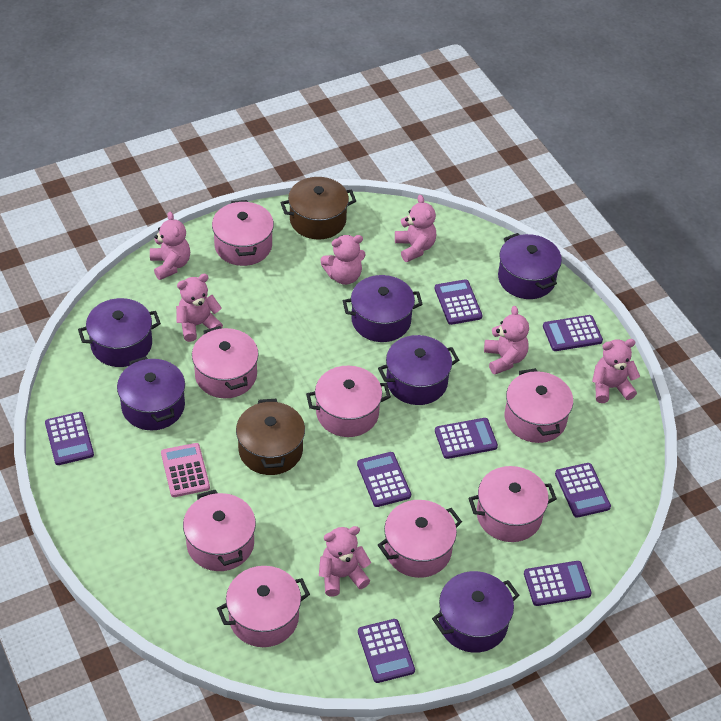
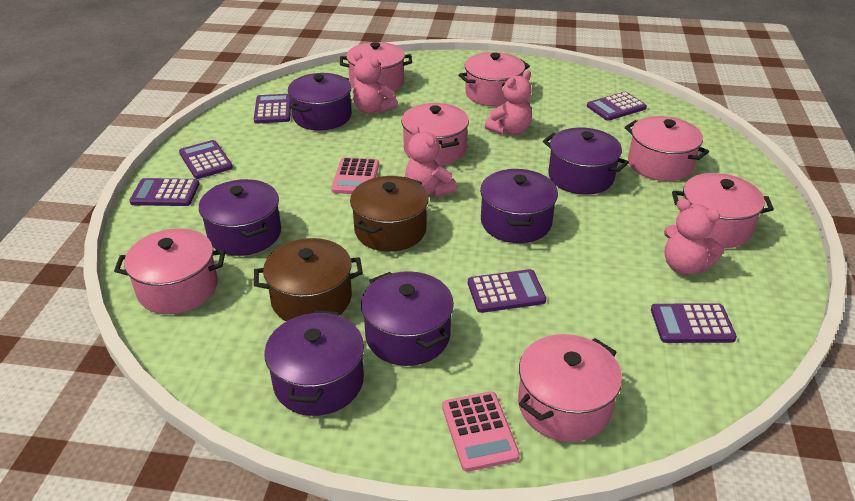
pink calculator: [161,443,210,497] = 1 -> [331,157,379,194] [442,392,520,472] = 2
pink pot: [183,490,256,571] [192,326,259,398] [212,200,274,266] [217,566,310,647] [306,366,391,437] [378,500,462,578] [468,466,557,542] [505,368,573,443] = 8 -> [114,228,225,314] [340,42,412,91] [401,103,469,165] [459,52,530,106] [518,334,622,442] [625,116,709,181] [672,173,774,248] = 7
pink teddy bear: [150,212,190,280] [176,274,223,342] [319,526,371,596] [320,235,366,285] [395,195,436,262] [484,306,529,375] [592,339,640,403] = 7 -> [353,52,398,114] [405,124,457,197] [485,70,532,135] [664,198,724,275] = 4
purple calculator: [45,412,94,465] [357,452,411,507] [358,619,415,683] [435,279,482,325] [435,418,498,459] [524,561,592,606] [543,315,603,351] [555,463,611,518] = 8 -> [129,178,199,206] [179,140,233,179] [254,94,291,124] [468,269,546,313] [587,92,647,121] [651,303,737,343] = 6

